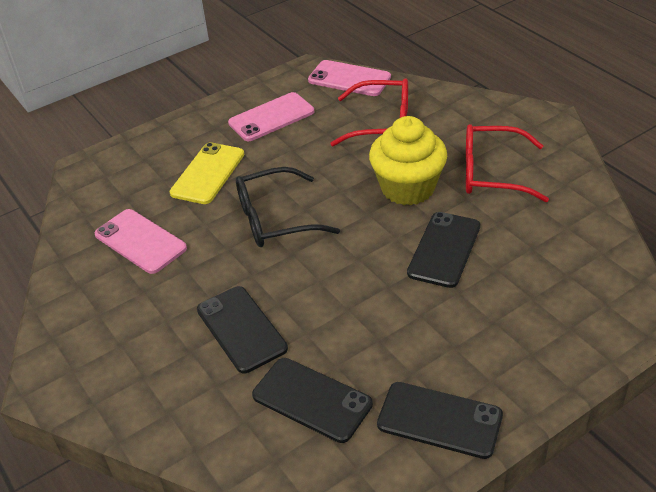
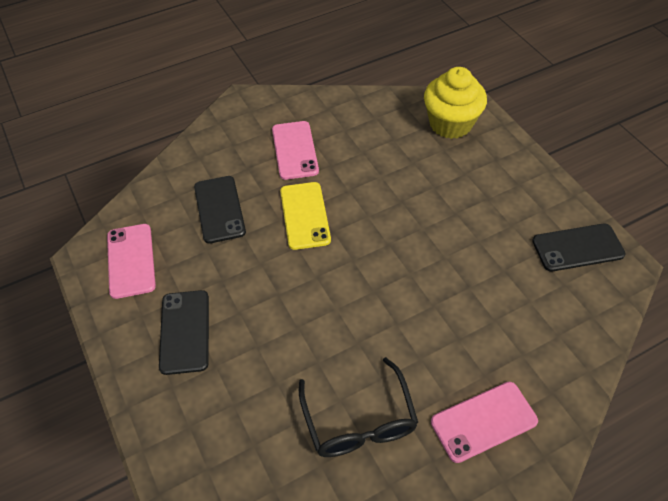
black phone: [197,286,288,373] [252,358,373,443] [377,382,503,459] [407,212,480,288] = 4 -> [159,290,209,375] [194,176,246,244] [532,224,626,272] = 3
red glasses: [330,78,408,146] [466,124,549,202] = 2 -> none = 0

